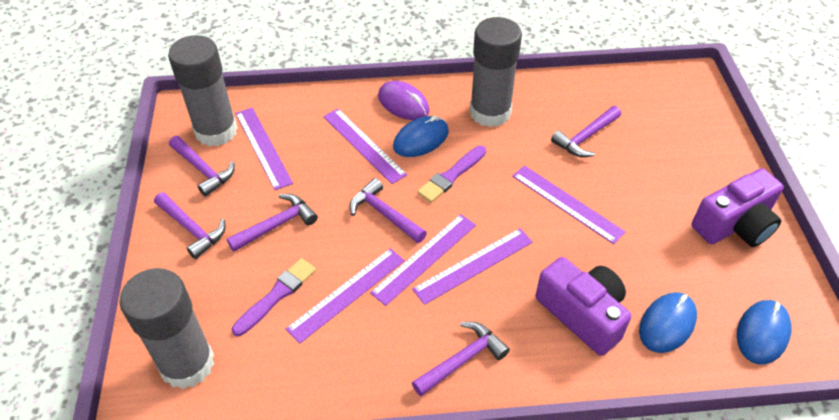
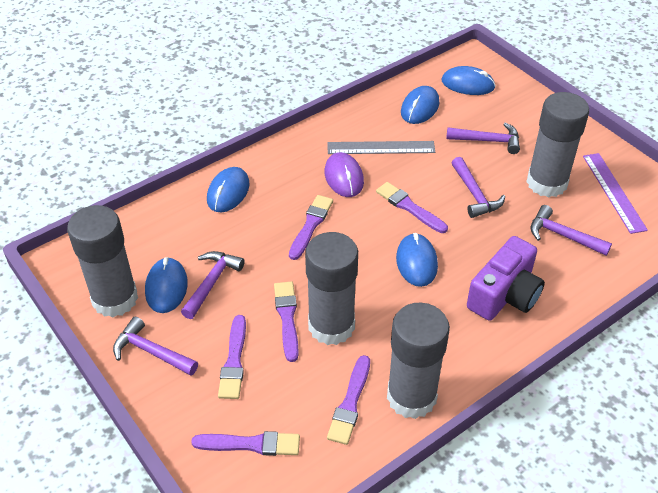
blue mouse: [393,116,449,157] [639,292,697,353] [737,300,791,365] = 3 -> [145,257,188,313] [207,167,250,212] [396,233,438,287] [401,86,439,124] [442,66,496,95] = 5
grey glue stick: [120,268,214,389] [168,35,238,146] [470,17,522,127] = 3 -> [67,205,138,317] [305,232,358,345] [387,303,450,419] [526,92,589,198] = 4
grey ruler: none = 0 -> [327,141,435,154] = 1
purple brush: [232,258,316,336] [417,146,486,203] = 2 -> [191,431,300,456] [218,315,246,399] [274,281,299,362] [289,195,333,260] [327,355,370,445] [376,182,448,233] = 6
purple camera: [536,257,631,356] [692,168,784,247] = 2 -> [467,236,545,321] = 1
purple hammer: [154,192,225,259] [169,136,235,197] [227,194,318,252] [350,178,427,243] [412,322,510,396] [551,106,621,157] = 6 -> [113,317,198,376] [181,251,245,319] [446,122,520,154] [452,157,505,218] [531,205,612,256] = 5
purple ruler: [235,108,293,190] [286,248,405,343] [323,109,407,184] [370,214,476,306] [412,228,533,305] [512,165,626,244] = 6 -> [583,153,648,234] = 1

